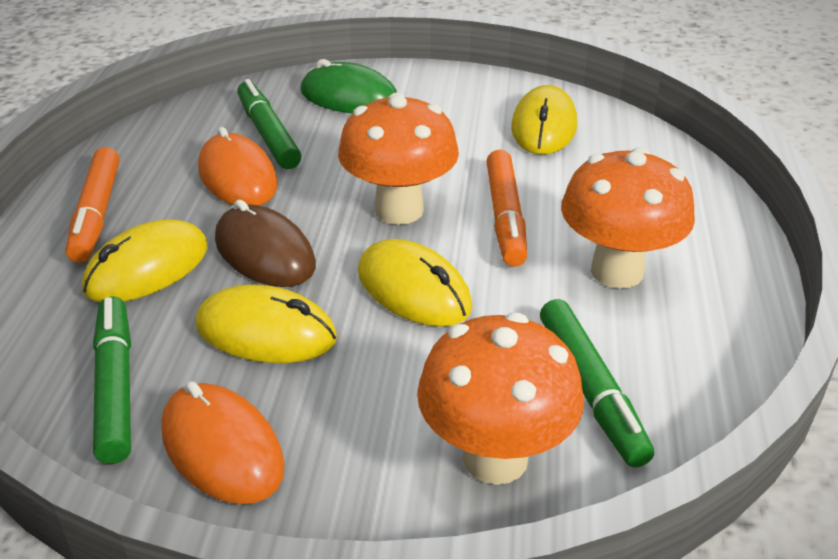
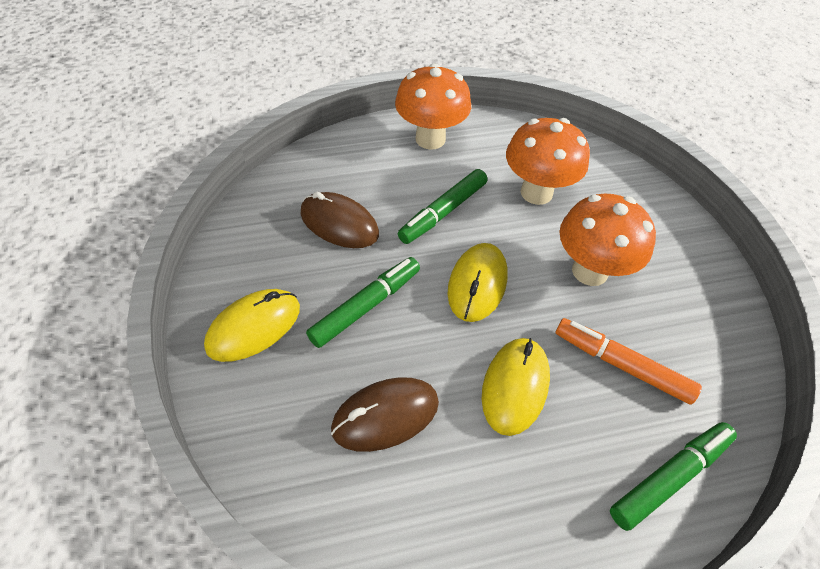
brown mouse: [215,199,316,287] = 1 -> [300,192,379,248] [331,377,439,452] = 2
green mouse: [301,59,397,113] = 1 -> none = 0
orange marker: [66,147,120,263] [486,150,527,267] = 2 -> [556,318,702,405] = 1
orange mouse: [161,381,285,504] [198,127,278,206] = 2 -> none = 0
yellow mouse: [82,219,208,302] [195,285,337,363] [358,239,472,327] [511,85,577,154] = 4 -> [204,289,300,362] [447,243,508,322] [482,338,550,436] = 3

